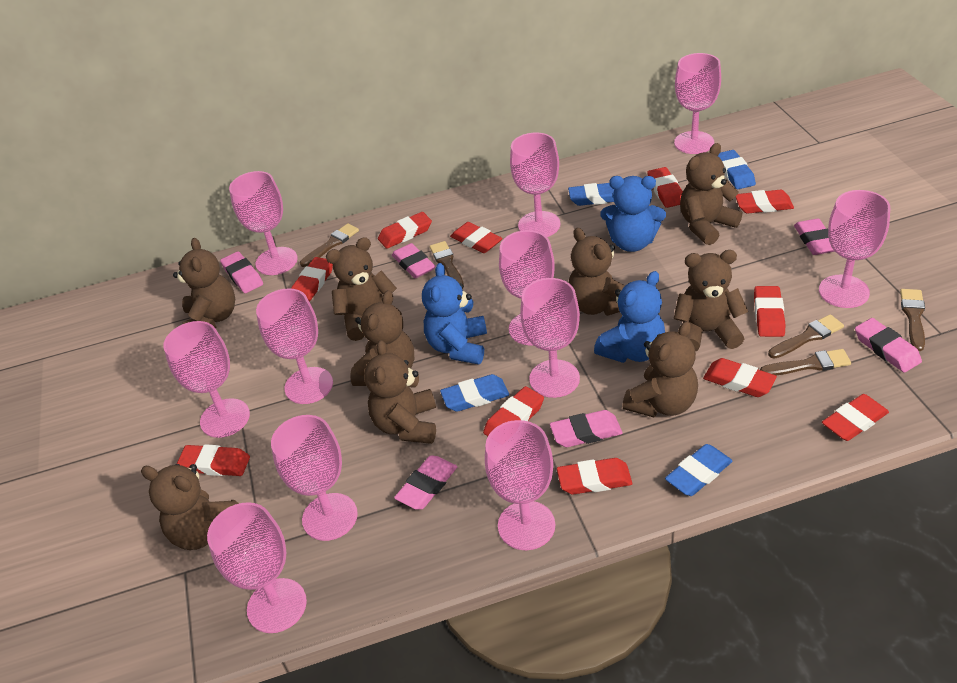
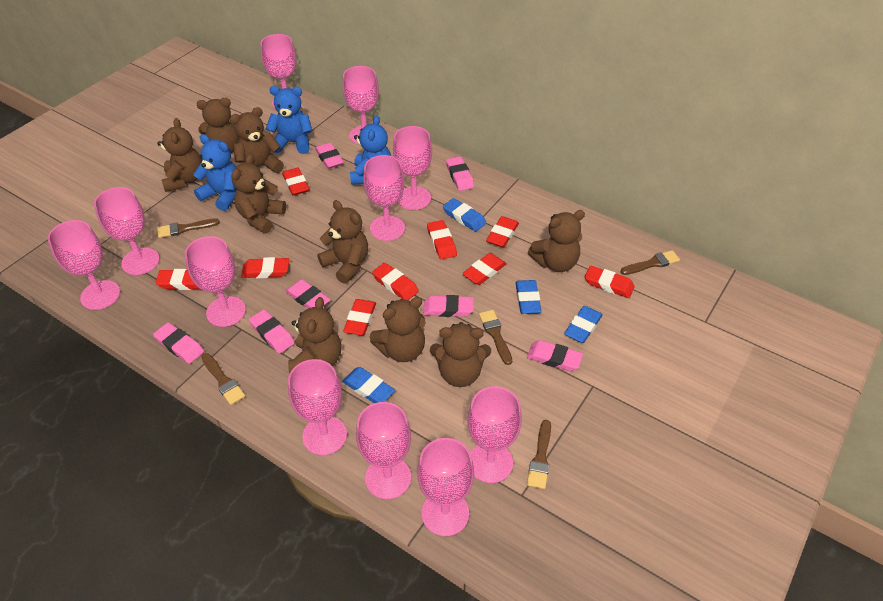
pink eraser: [220,251,263,293] [392,243,435,278] [394,455,457,510] [550,410,622,447] [794,219,835,255] [855,318,922,373] = 6 -> [153,322,204,364] [249,309,295,354] [285,279,330,308] [315,142,344,169] [423,295,474,317] [446,157,474,191] [527,340,583,371] = 7
red eraser: [177,444,250,476] [291,257,333,302] [378,212,432,249] [450,222,502,253] [483,386,544,436] [557,458,632,495] [647,167,683,208] [703,358,777,397] [736,190,794,213] [754,286,785,337] [822,394,889,441] = 11 -> [155,269,200,290] [241,257,289,278] [282,168,309,195] [343,299,376,335] [372,263,419,300] [427,220,457,260] [462,253,507,285] [486,216,519,247] [585,266,635,298] = 9

